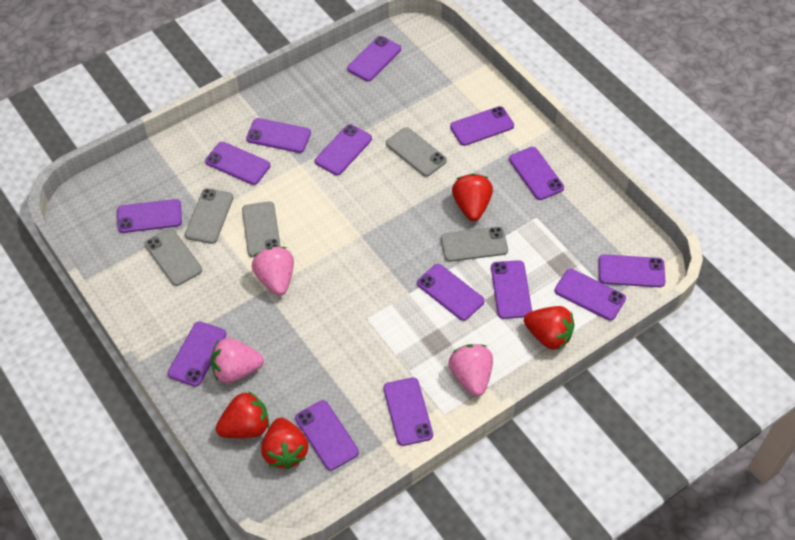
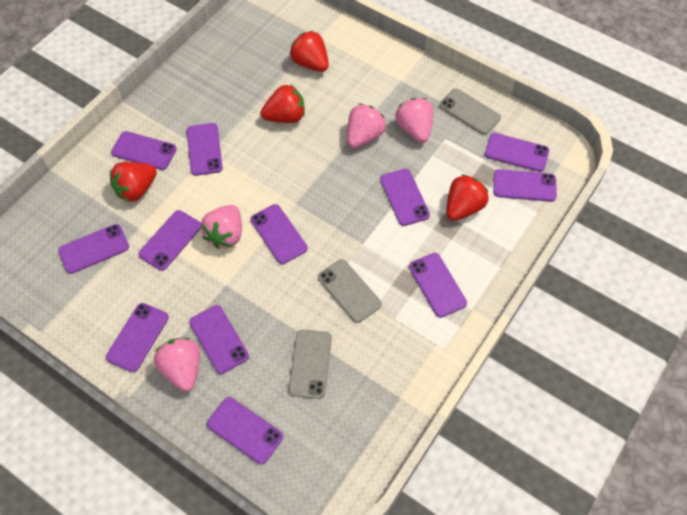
grey phone: [145,228,202,286] [185,188,233,244] [242,201,281,257] [386,127,447,177] [441,227,508,262] = 5 -> [289,330,332,399] [318,259,382,323] [439,88,501,135] = 3
pink strawberry: [211,338,264,383] [252,247,294,296] [449,344,493,397] = 3 -> [154,338,200,392] [201,205,242,249] [347,104,386,148] [396,98,433,143] = 4
purple phone: [117,199,182,233] [168,321,227,387] [205,142,270,185] [246,118,311,153] [295,400,359,470] [315,124,372,175] [347,36,401,81] [383,377,433,446] [417,264,485,321] [450,106,514,146] [491,260,532,319] [509,147,564,200] [555,269,626,321] [598,254,665,287] = 14 -> [58,224,129,274] [106,303,169,372] [111,131,177,170] [139,210,201,270] [187,123,223,176] [189,305,249,374] [207,397,283,464] [250,204,308,264] [380,169,430,226] [409,253,467,318] [485,133,549,172] [493,169,557,202] = 12

